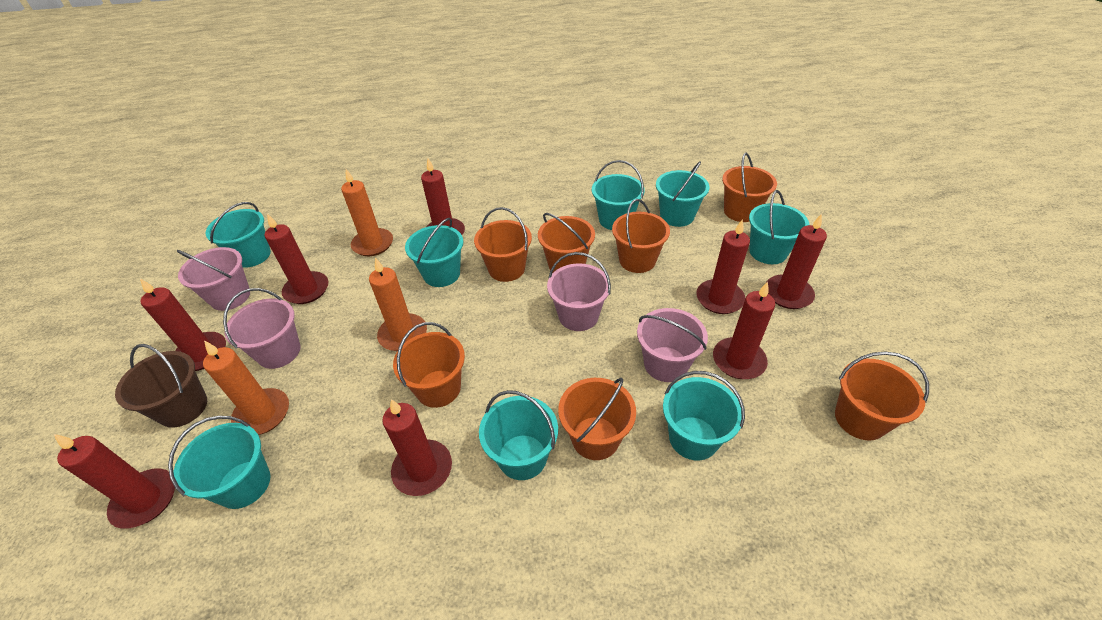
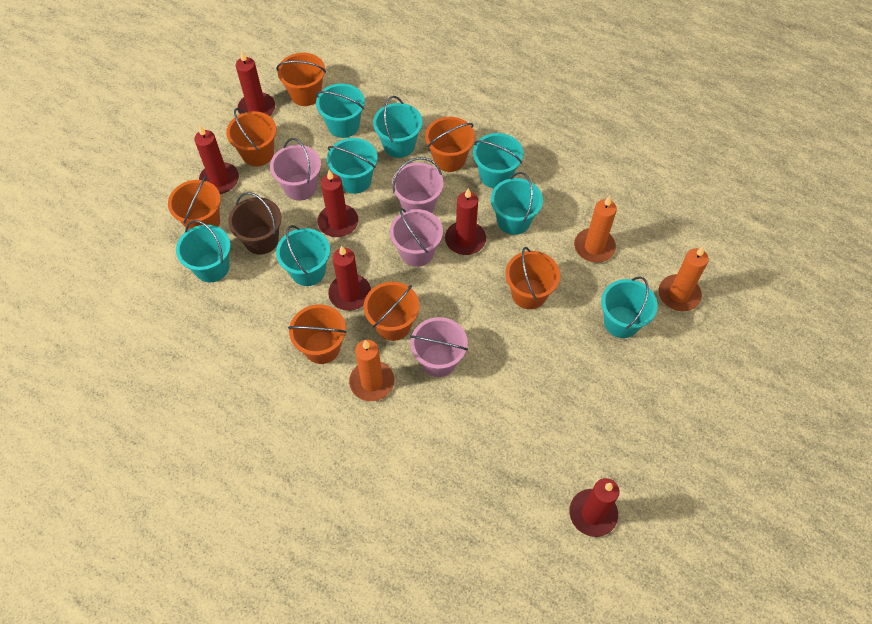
red candle: [54,434,175,529] [140,279,226,371] [265,214,329,304] [382,399,452,496] [421,159,465,235] [696,219,750,314] [713,282,775,379] [766,214,827,309] = 8 -> [194,125,239,194] [236,51,275,116] [317,170,358,237] [328,245,371,311] [445,188,486,255] [569,478,620,537] = 6

